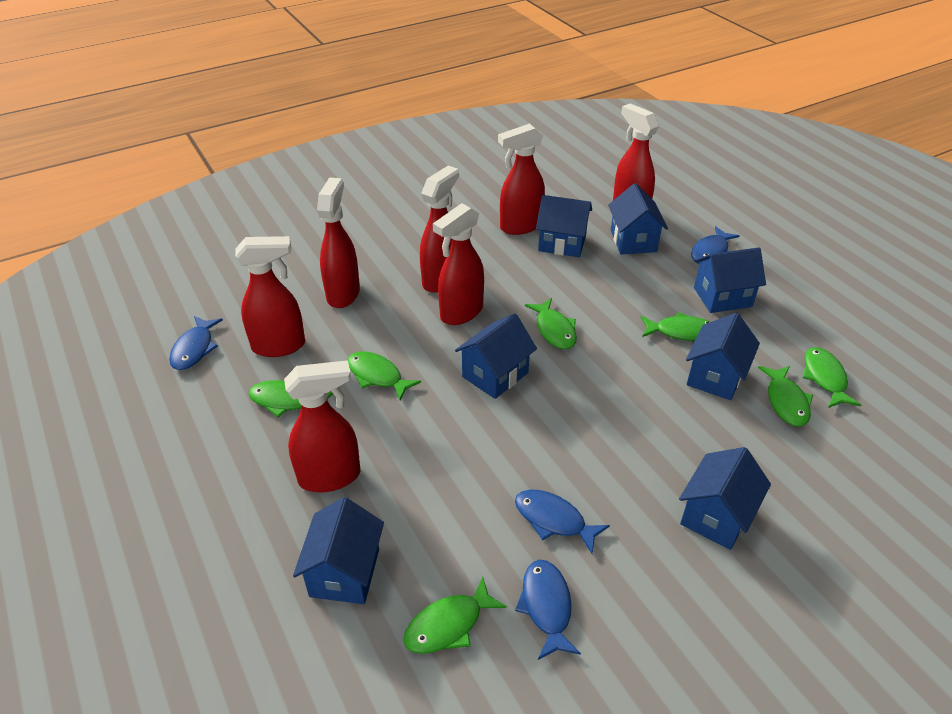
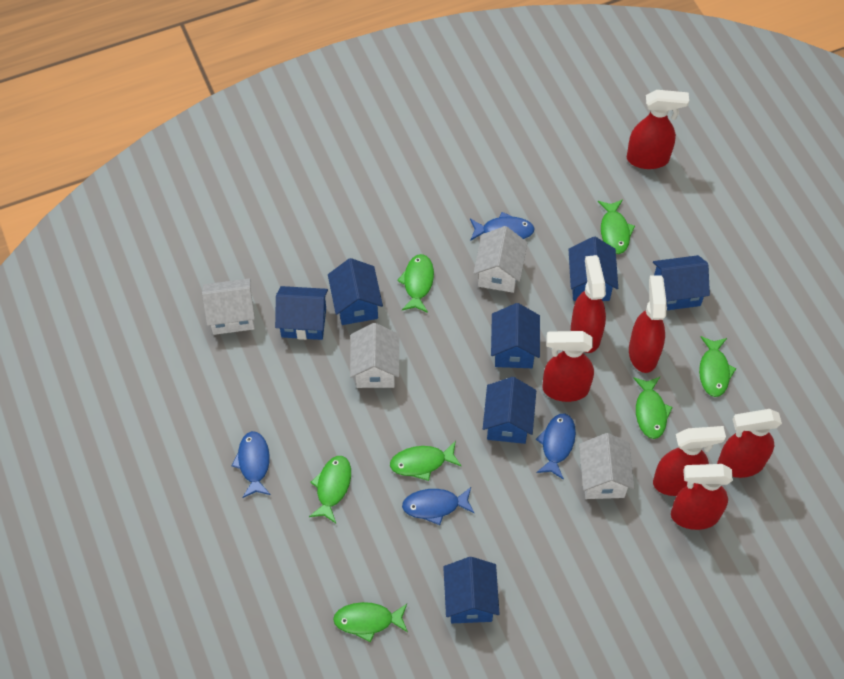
white house: none = 0 -> [202,278,255,335] [350,323,399,388] [473,226,528,293] [579,433,634,499] = 4

